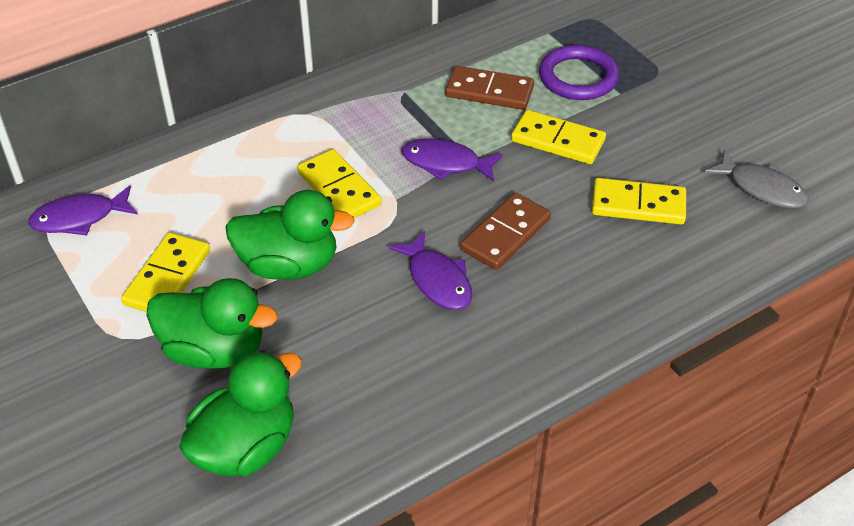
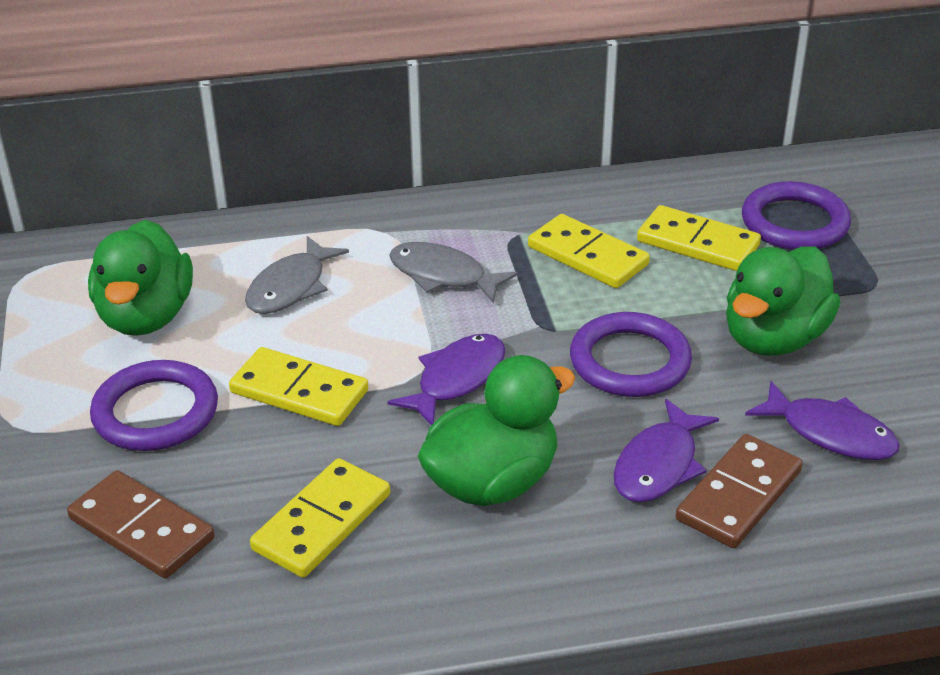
grey fish: [705,150,809,208] = 1 -> [245,236,349,314] [389,242,518,303] = 2
purple ring: [539,45,619,100] = 1 -> [90,360,218,451] [570,312,692,397] [742,181,851,250] = 3

